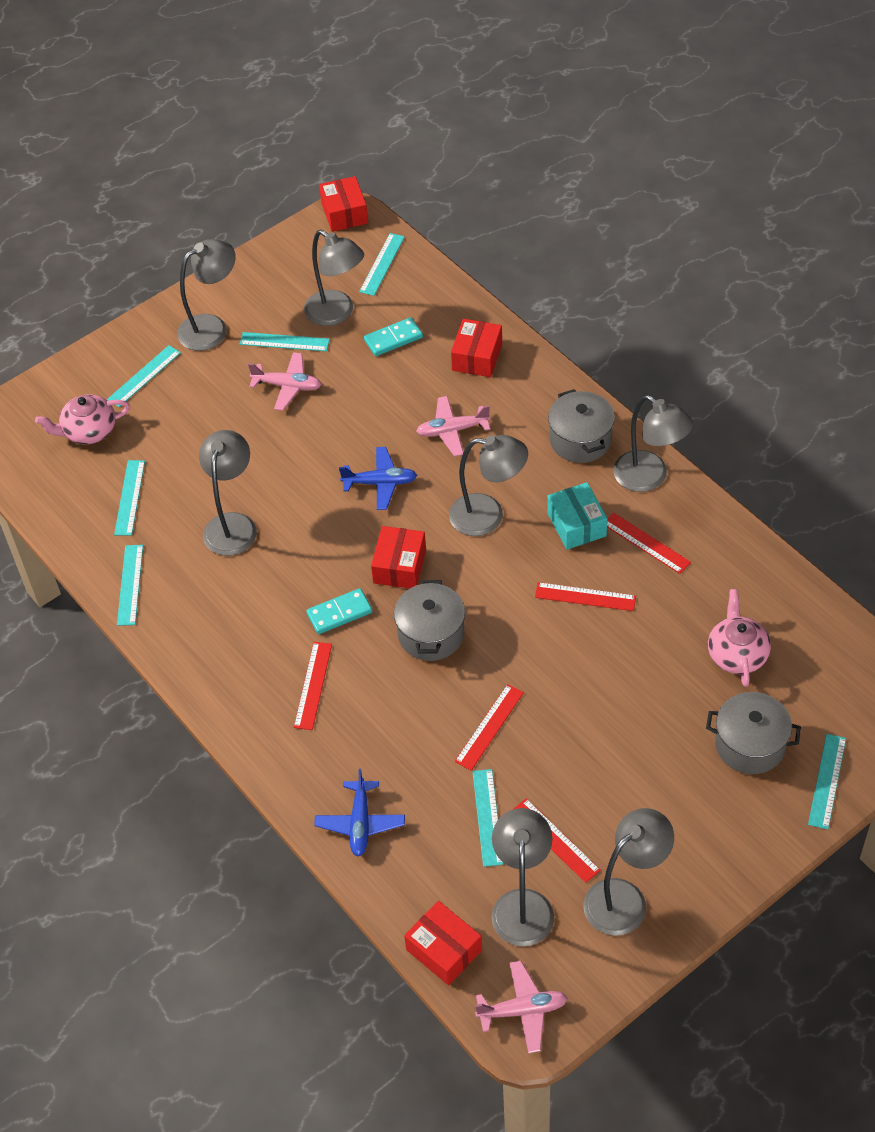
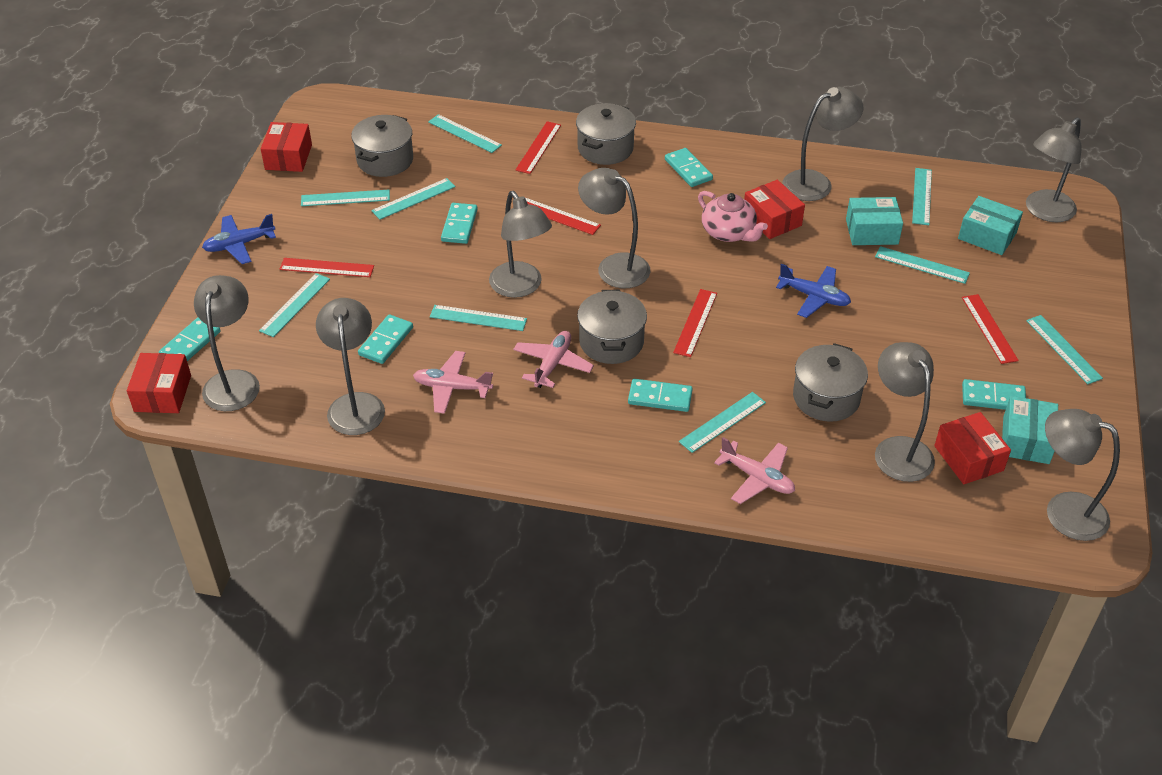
grey lamp: [177,239,236,351] [199,430,257,556] [304,230,364,326] [449,435,528,536] [492,808,554,946] [583,808,674,936] [613,395,693,492] = 7 -> [194,275,260,411] [316,298,385,435] [489,191,552,298] [578,168,650,288] [782,87,864,201] [875,342,935,482] [1026,117,1082,222] [1045,409,1120,541] = 8
grey pot: [394,580,465,661] [548,389,615,463] [706,692,801,774] = 3 -> [351,115,413,177] [576,103,636,165] [577,290,647,364] [793,343,868,422] = 4
pink teapot: [35,394,130,444] [708,589,771,687] = 2 -> [698,191,768,242] = 1
turquoise box: [547,482,607,550] = 1 -> [846,197,903,245] [958,196,1023,255] [1002,396,1058,464] = 3
turquoise domino: [307,588,372,634] [364,317,423,356] = 2 -> [159,317,221,361] [358,314,413,364] [441,203,478,244] [628,379,693,412] [665,148,713,187] [962,379,1026,410] = 6
turquoise ruler: [107,345,181,407] [114,460,145,536] [117,545,143,626] [240,332,330,351] [359,233,405,296] [472,769,504,867] [808,734,846,829] = 7 -> [259,273,330,337] [301,190,390,206] [371,178,456,220] [428,114,502,153] [430,305,527,331] [679,392,766,453] [875,246,970,284] [912,168,932,225] [1026,315,1103,384] = 9

